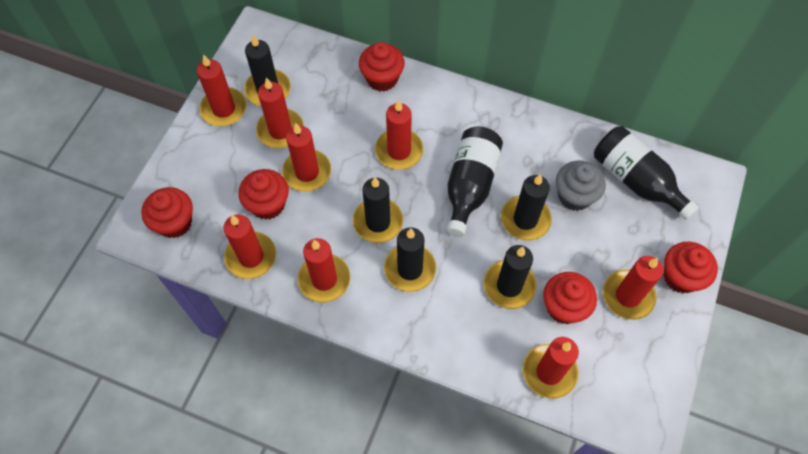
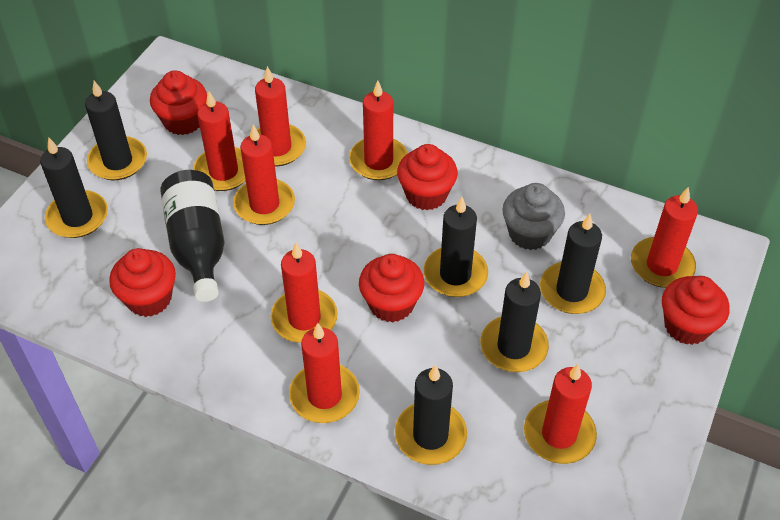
black bottle: [447,126,503,237] [594,126,699,220] = 2 -> [160,170,225,302] = 1
black candle: [244,35,291,106] [353,177,403,243] [384,227,436,292] [484,245,537,309] [501,174,552,240] = 5 -> [40,137,108,238] [85,81,147,180] [395,365,467,465] [423,197,488,297] [480,272,549,372] [540,214,606,314] = 6

